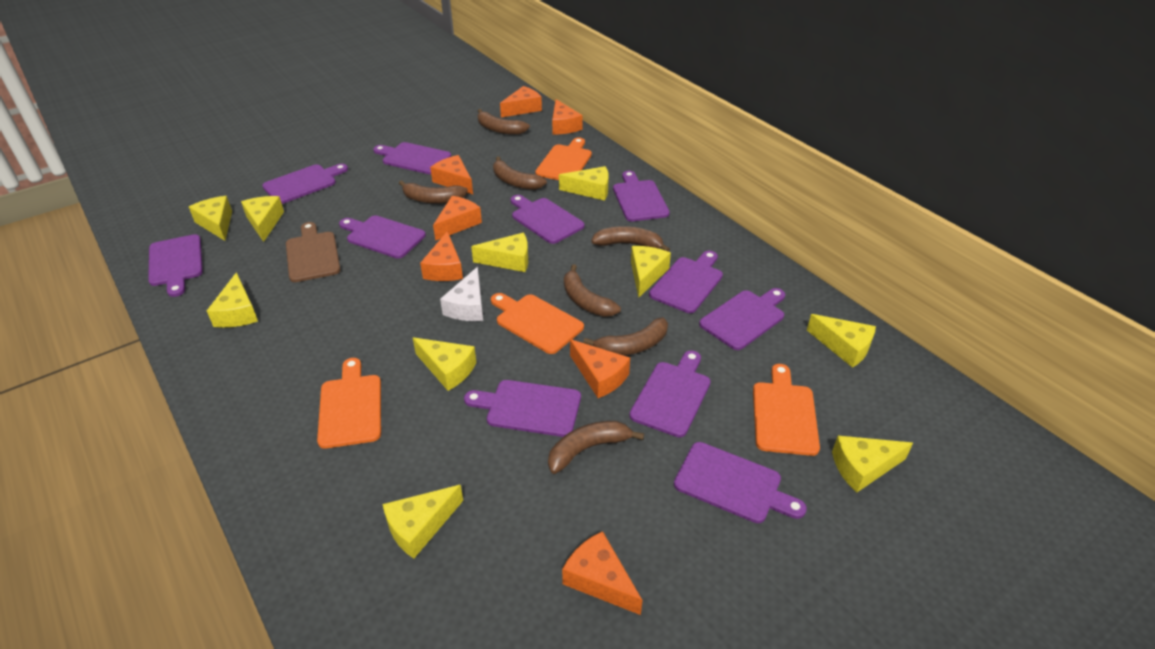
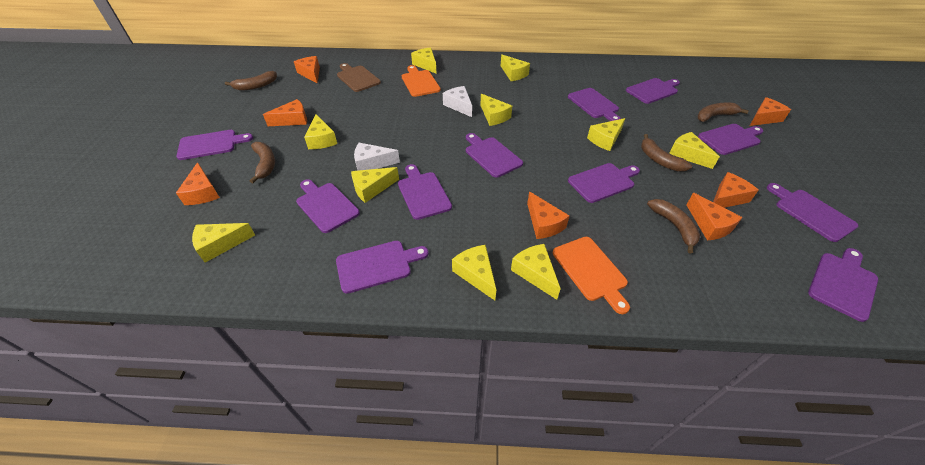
brown banana: [399,180,468,204] [477,109,530,135] [493,156,547,190] [548,421,644,474] [564,264,621,317] [583,317,668,355] [591,226,670,252] = 7 -> [225,71,277,91] [250,142,275,183] [641,134,692,171] [647,199,700,254] [697,103,749,122] = 5
orange cutting board: [317,358,381,449] [491,293,584,354] [535,137,592,180] [753,364,820,456] = 4 -> [402,65,441,97] [553,237,630,314] = 2
white cheese: [440,267,483,321] = 1 -> [354,143,400,171] [443,86,472,117] = 2

